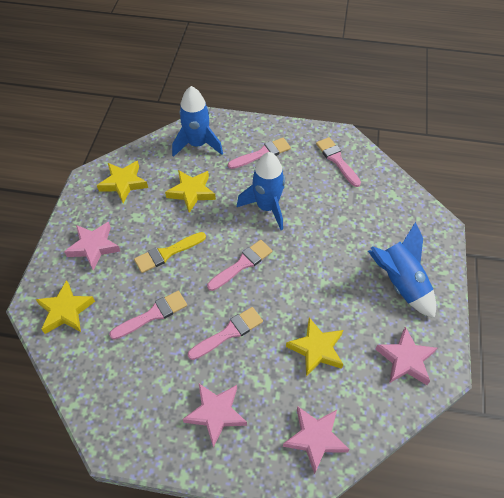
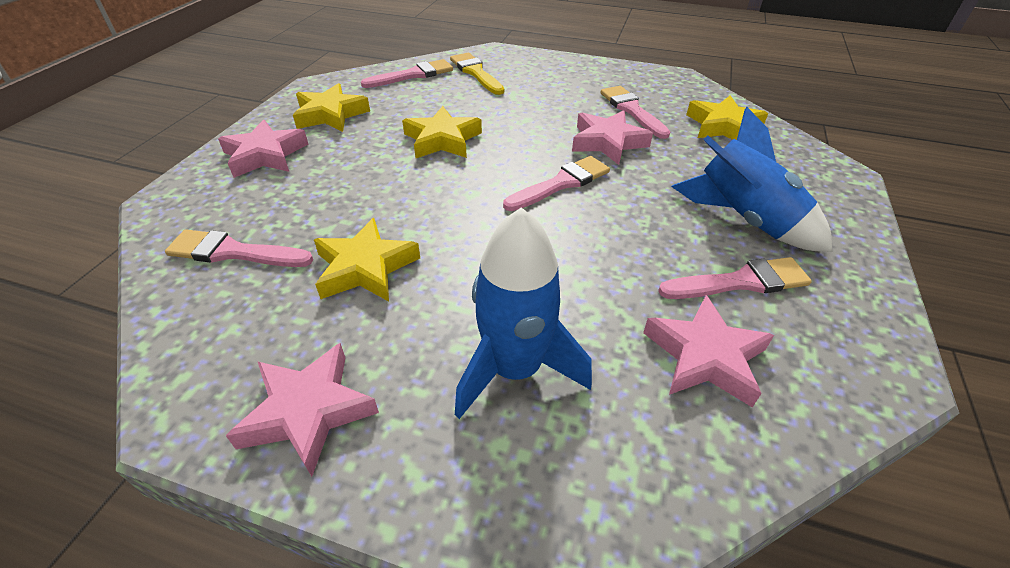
blue rocket: [172,86,223,157] [237,152,285,230] [368,222,436,318] = 3 -> [455,207,592,419] [671,107,832,252] = 2

